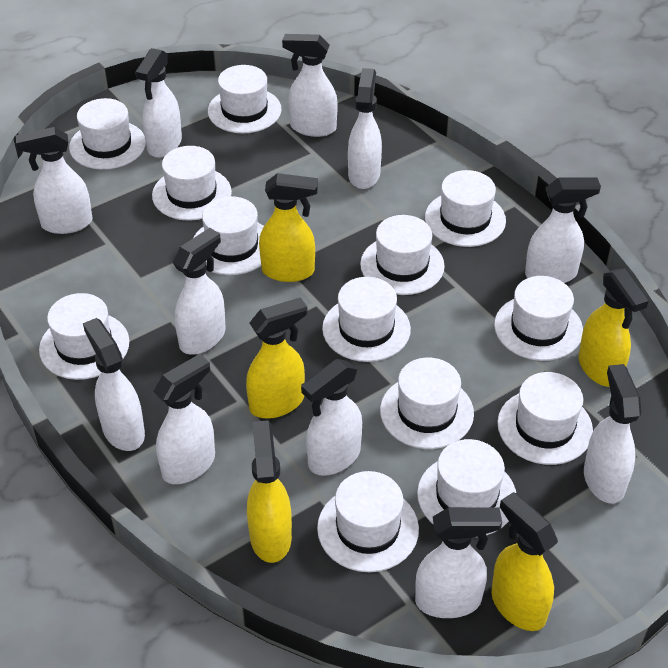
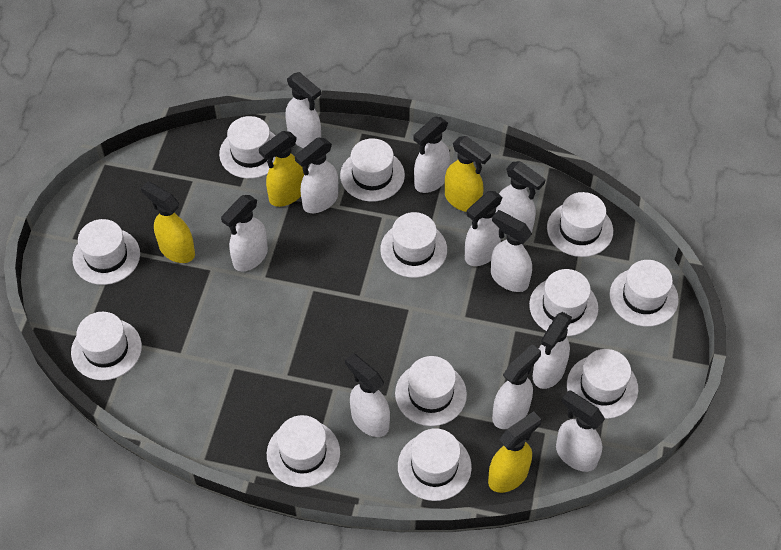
white hat: [39,293,129,380] [69,98,146,170] [152,146,232,221] [193,196,264,275] [208,65,282,133] [317,471,419,572] [322,277,411,362] [360,215,445,295] [380,357,474,449] [417,439,516,538] [425,170,506,247] [494,276,583,361] [497,372,593,465] = 13 -> [71,312,142,380] [73,219,140,285] [219,116,276,179] [267,415,340,487] [340,138,405,202] [380,212,447,278] [395,356,467,426] [398,428,472,501] [529,269,598,336] [547,192,613,257] [567,349,638,419] [610,260,679,327] = 12
yellow spray bottle: [246,297,308,419] [247,420,292,563] [259,173,318,282] [491,492,558,631] [579,268,649,387] = 5 -> [141,181,195,263] [259,131,304,207] [445,136,491,212] [488,411,541,493] = 4

